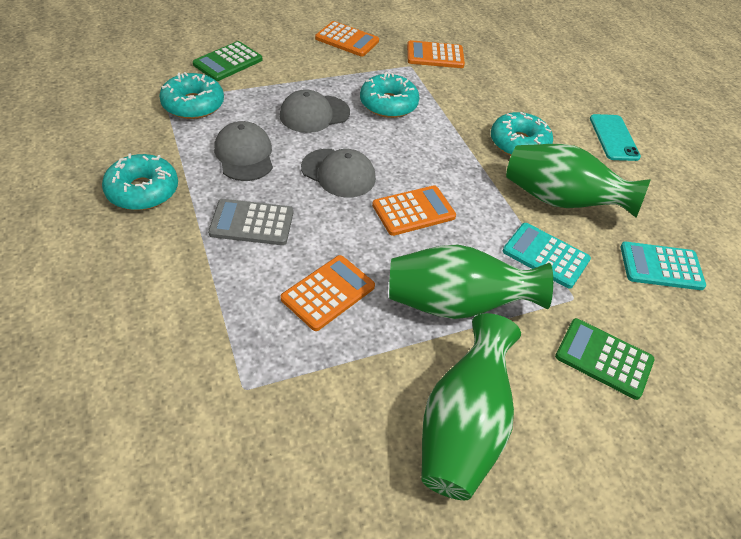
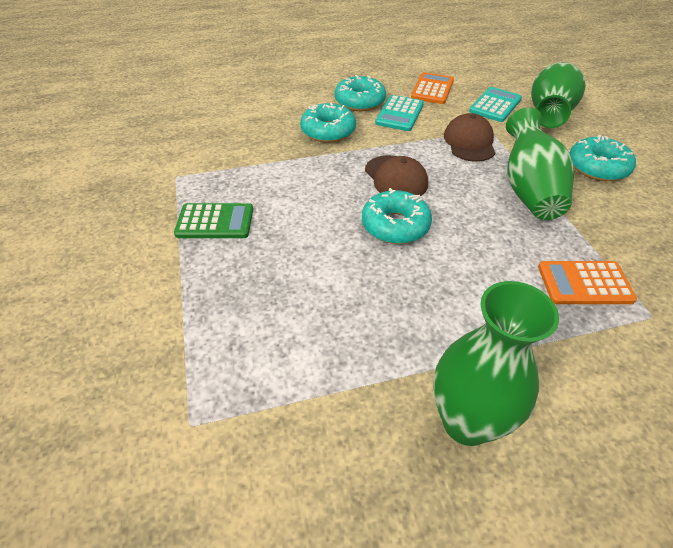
brown cap: none = 0 -> [365,155,428,196] [444,113,495,162] = 2
green calculator: [193,41,262,81] [555,318,655,400] = 2 -> [174,203,253,238] = 1
grey calculator: [208,199,293,245] = 1 -> none = 0
grey cap: [214,121,273,181] [280,89,350,133] [301,149,376,197] = 3 -> none = 0
orange calculator: [281,255,375,331] [315,21,379,57] [372,185,456,236] [407,40,465,68] = 4 -> [411,72,454,104] [538,261,637,304] = 2
turquoise phone: [590,114,641,161] = 1 -> none = 0

